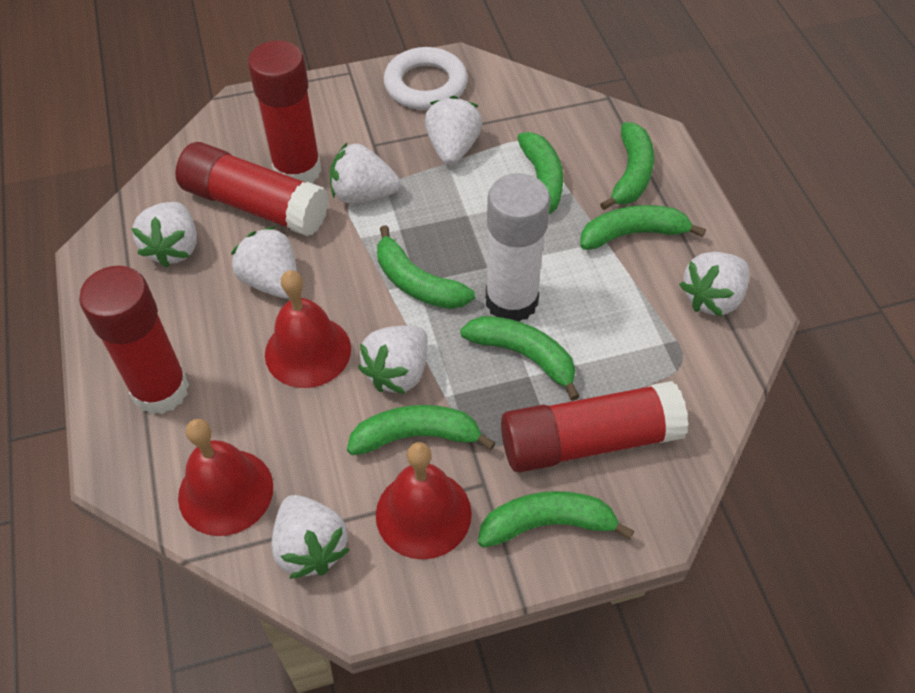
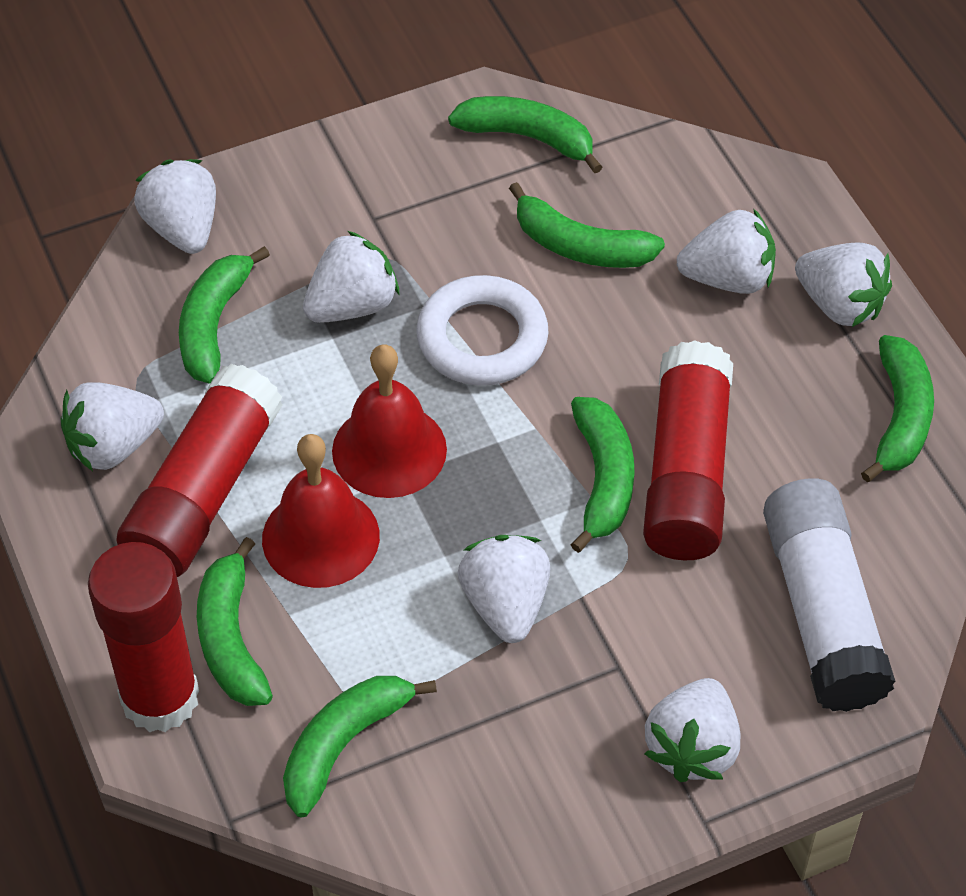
red bell: [178,419,273,536] [265,270,351,388] [376,442,472,559] = 3 -> [262,434,380,588] [332,344,447,498] = 2
red glue stick: [79,266,189,415] [175,142,329,236] [248,40,322,183] [501,381,689,473] = 4 -> [88,542,199,732] [116,364,282,577] [643,340,733,561] = 3

